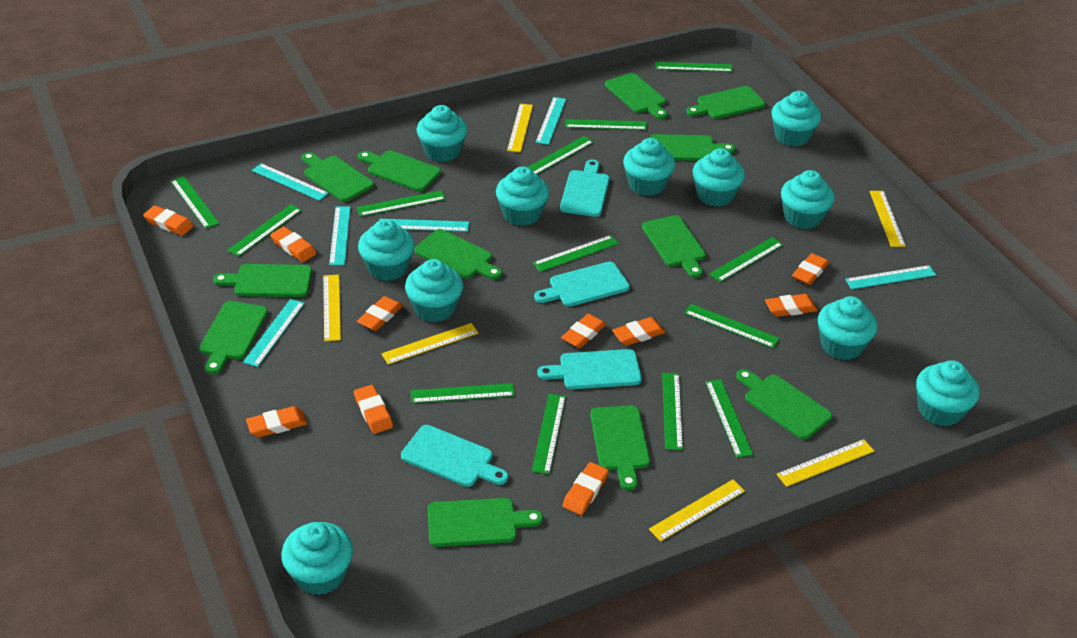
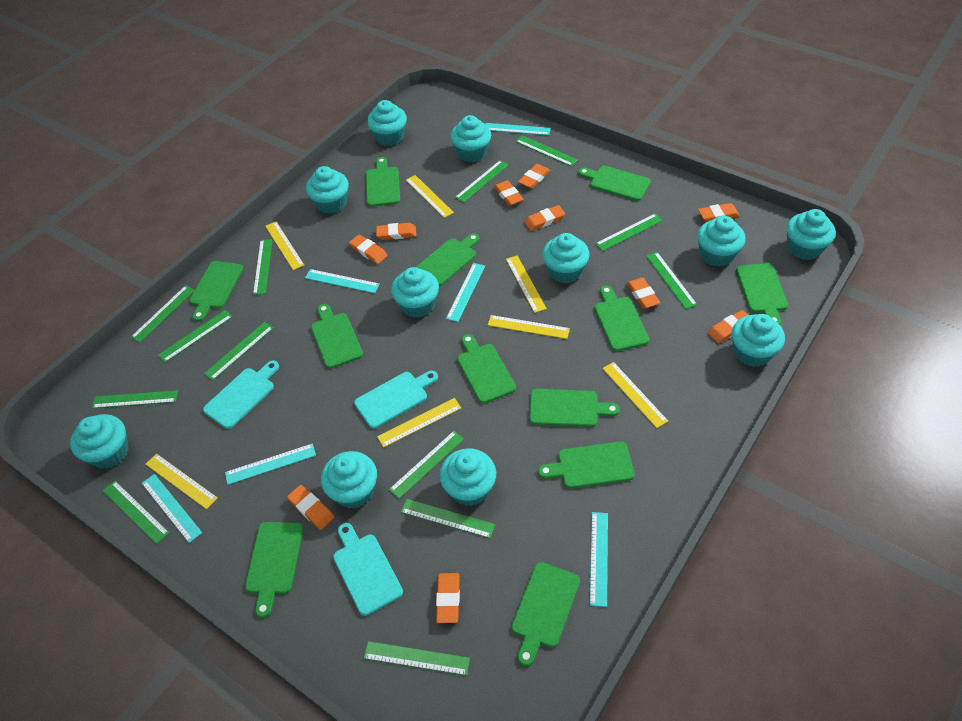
turquoise cutting board: [401,425,508,487] [534,262,630,307] [537,349,642,389] [560,159,609,217] = 4 -> [203,361,279,429] [333,523,403,616] [354,371,438,429] = 3
yellow ruler: [323,275,341,341] [382,323,478,365] [507,104,533,152] [649,480,745,541] [776,439,874,487] [870,191,906,247] = 6 -> [146,454,218,509] [265,222,304,270] [377,398,461,448] [406,175,454,218] [488,315,570,339] [506,255,547,313] [602,362,668,428] = 7

